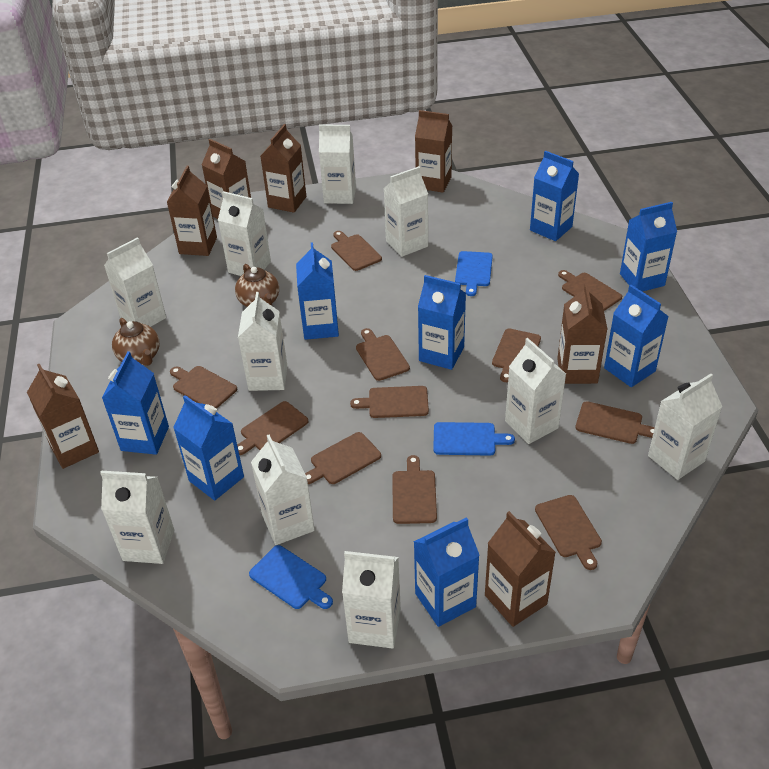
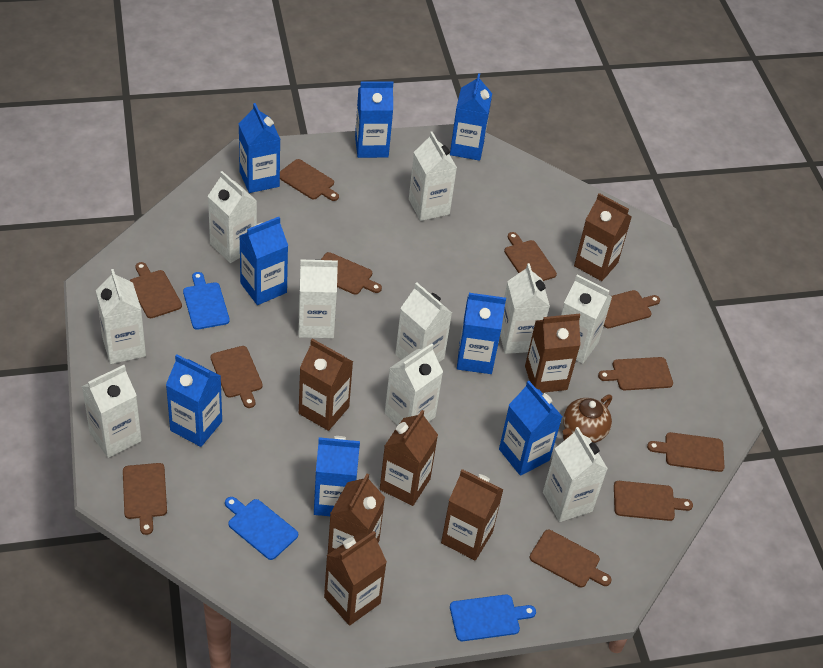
brown teapot: [112,318,160,366] [235,264,279,307] = 2 -> [563,394,612,443] = 1

